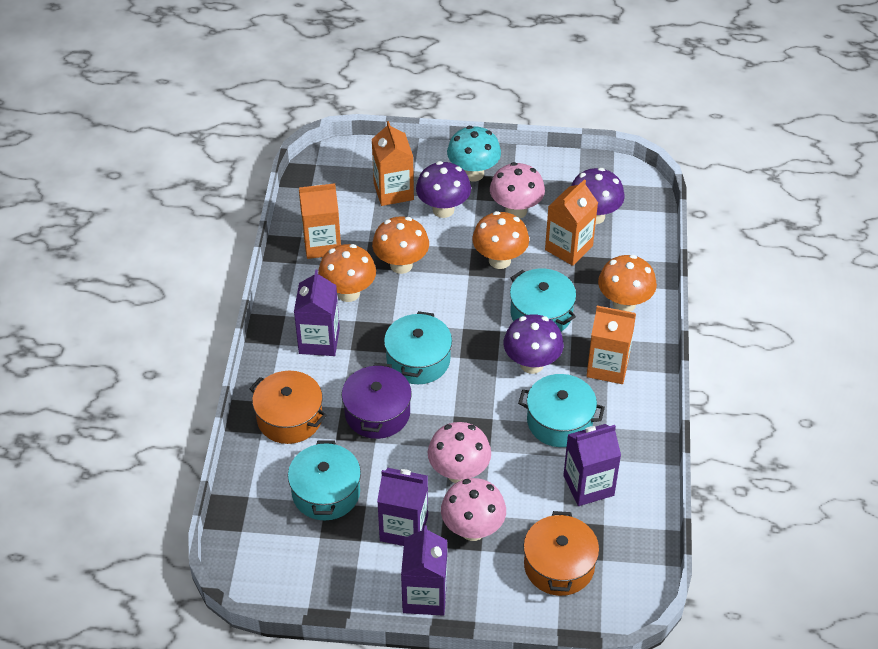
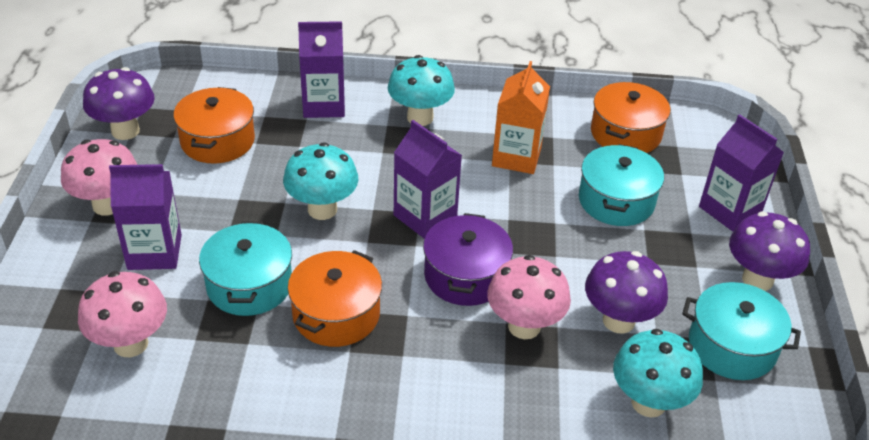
orange carton: [299,183,341,259] [372,121,414,206] [545,179,598,266] [587,306,636,384] = 4 -> [492,61,550,174] = 1
orange mushroom: [318,244,376,302] [372,217,429,274] [472,211,529,269] [598,255,657,312] = 4 -> none = 0
orange pot: [249,371,327,444] [523,511,599,596] = 2 -> [173,87,255,164] [288,250,382,347] [591,82,670,153] = 3
turquoise mushroom: [447,126,501,181] = 1 -> [283,142,358,220] [388,55,455,126] [613,329,703,418] = 3
turquoise pot: [288,440,361,520] [384,311,452,384] [510,269,576,332] [518,374,605,447] = 4 -> [199,222,292,316] [579,144,664,226] [682,282,801,380] = 3

